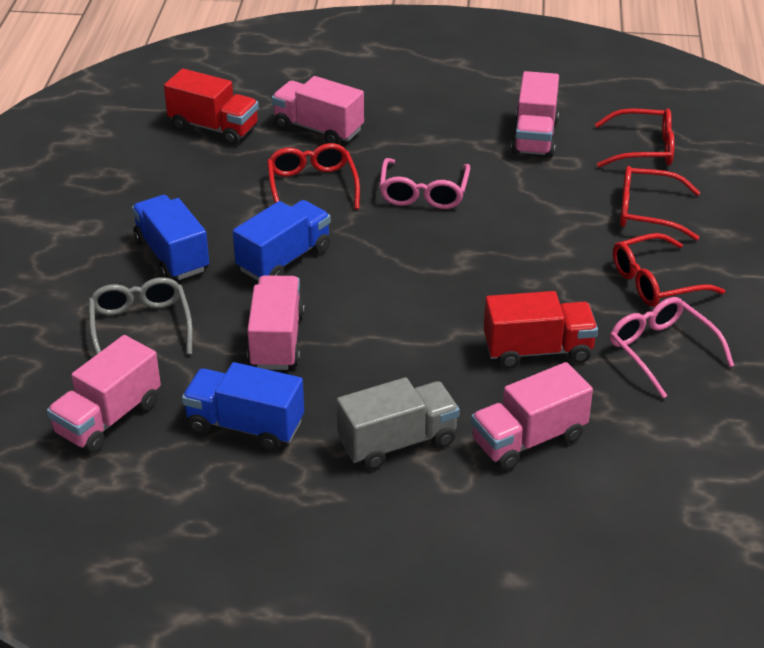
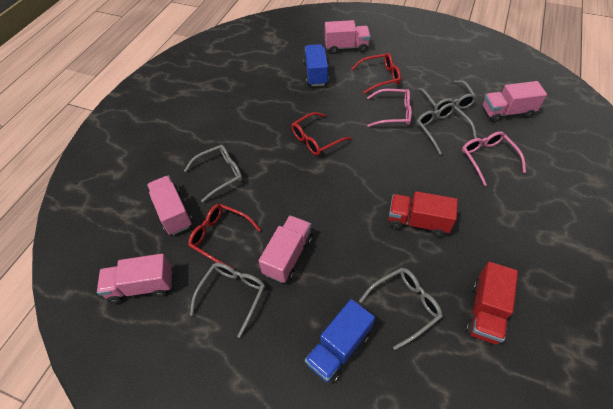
blue truck: [132,195,209,280] [182,362,304,451] [233,200,331,281] = 3 -> [303,44,329,87] [305,299,375,384] = 2
grey glasses: [89,277,193,355] = 1 -> [184,145,243,202] [190,262,265,338] [359,268,442,350] [417,103,477,154] [418,80,477,111] = 5
grey truck: [337,377,460,470] = 1 -> none = 0
red glasses: [267,143,360,210] [595,108,675,167] [613,233,725,307] [620,166,700,240] = 4 -> [188,204,261,269] [291,112,351,156] [351,53,401,94] = 3

